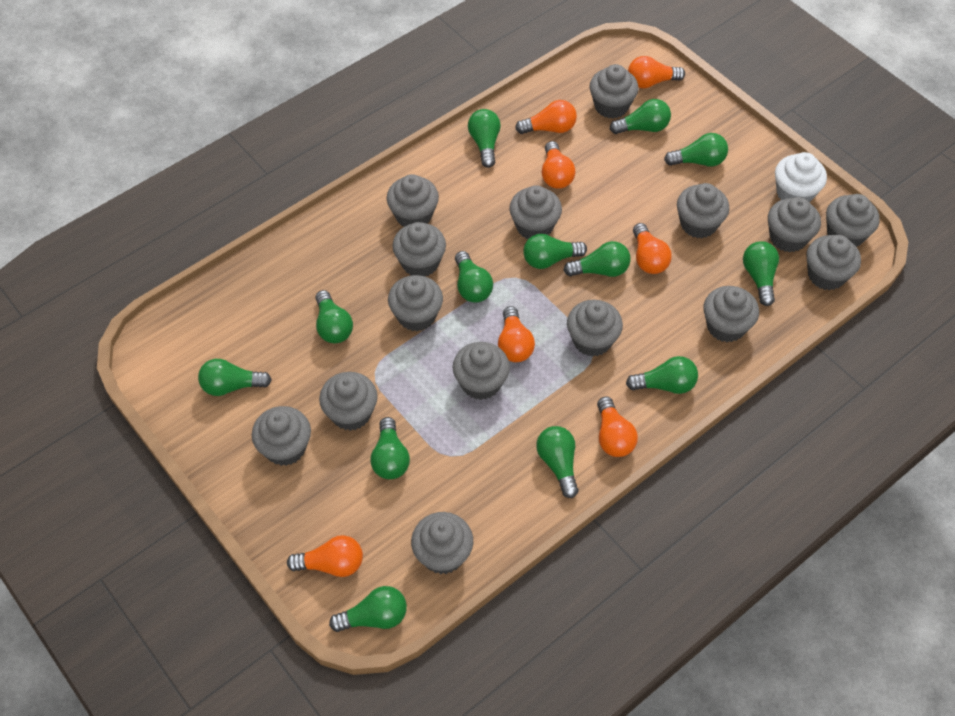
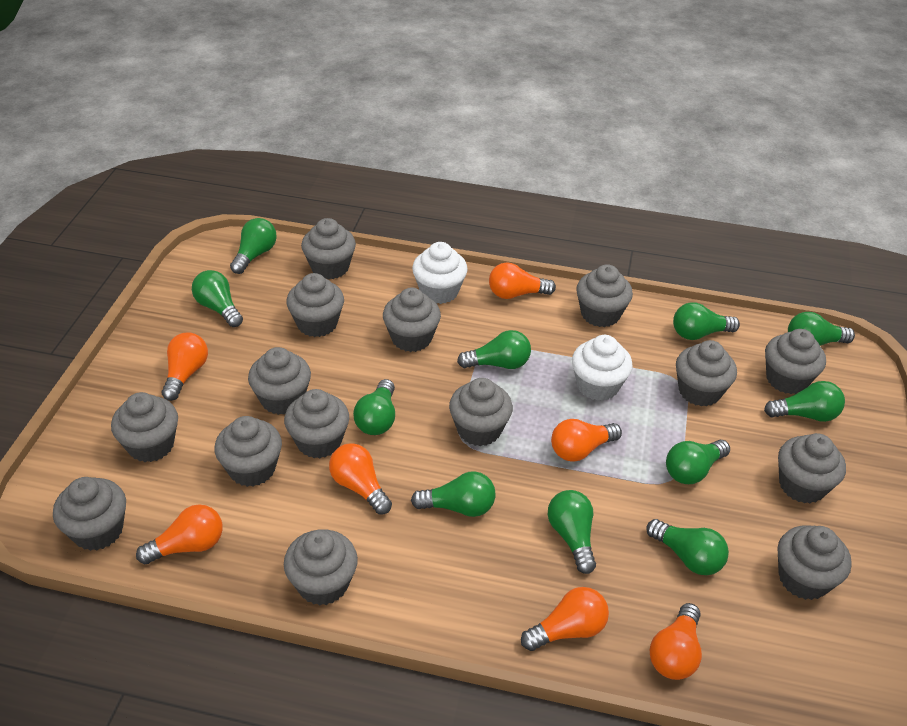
green light bulb: [198,359,272,396] [316,290,353,343] [329,586,407,632] [370,417,410,479] [455,251,493,303] [468,109,501,168] [523,234,587,269] [536,426,578,498] [563,241,631,277] [610,99,671,134] [626,356,698,394] [664,133,728,167] [743,241,779,306] = 13 -> [192,270,243,327] [230,218,277,274] [353,379,395,435] [411,471,496,517] [457,330,531,369] [548,490,596,574] [646,519,729,575] [666,440,730,484] [673,302,740,340] [764,381,845,422] [788,312,855,346] = 11
white cupcake: [775,152,827,203] = 1 -> [412,242,468,304] [572,335,633,401] = 2

